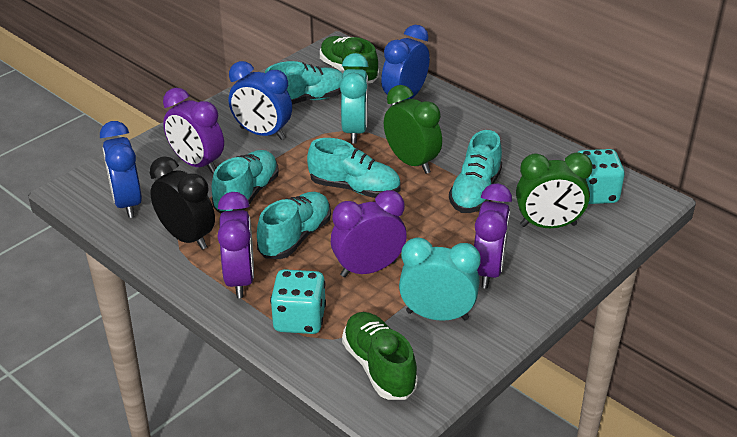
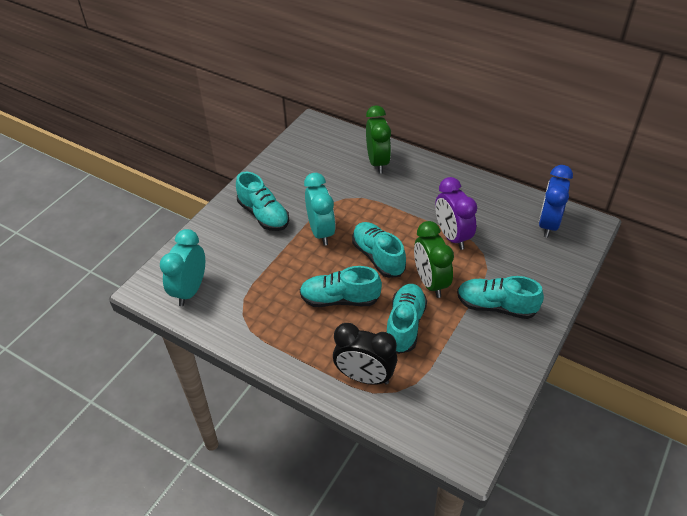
blue clock: [100,121,142,218] [229,61,292,140] [381,25,430,106] = 3 -> [539,165,573,238] = 1
green shoe: [320,36,379,83] [342,312,418,400] = 2 -> none = 0
purple clock: [163,88,224,173] [217,192,254,298] [331,190,407,278] [474,184,512,289] = 4 -> [435,177,477,250] = 1
turquoise dice: [270,269,326,334] [578,149,625,204] = 2 -> none = 0

